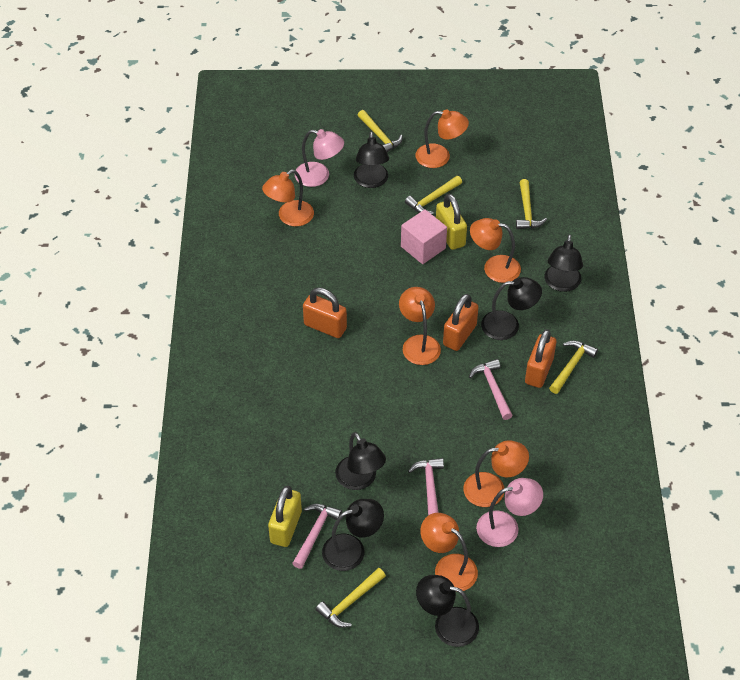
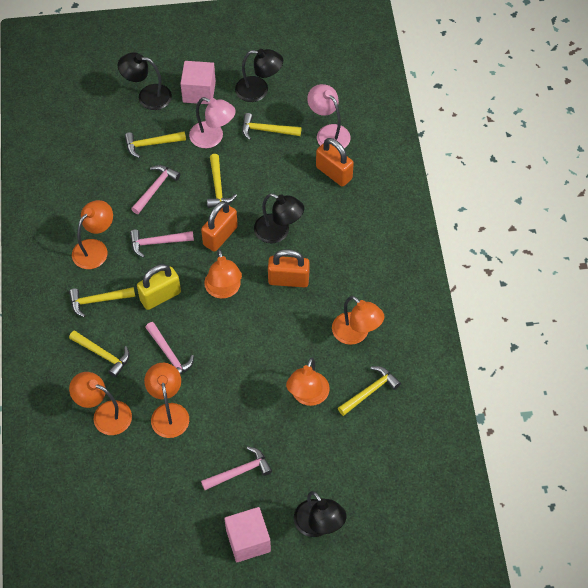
black lamp: [322,499,384,571] [335,432,386,490] [354,132,389,188] [416,575,479,647] [481,277,542,340] [545,234,583,292] = 6 -> [118,52,172,110] [235,49,283,102] [254,193,304,243] [294,491,347,537] = 4
pink cube: [401,209,447,264] = 1 -> [180,61,216,104] [224,507,271,562] = 2
pink hammer: [292,504,342,569] [408,458,444,515] [469,359,513,420] = 3 -> [130,230,194,258] [131,165,180,214] [145,322,194,375] [201,447,272,490] = 4
yellow hammer: [316,568,386,628] [358,110,403,152] [405,176,462,214] [516,179,547,229] [549,340,598,394] = 5 -> [69,287,135,317] [69,330,130,378] [125,131,186,158] [207,154,237,208] [242,113,301,140] [338,366,401,416] = 6
yellow padlock: [268,486,302,547] [436,194,467,250] = 2 -> [137,264,181,310] = 1

